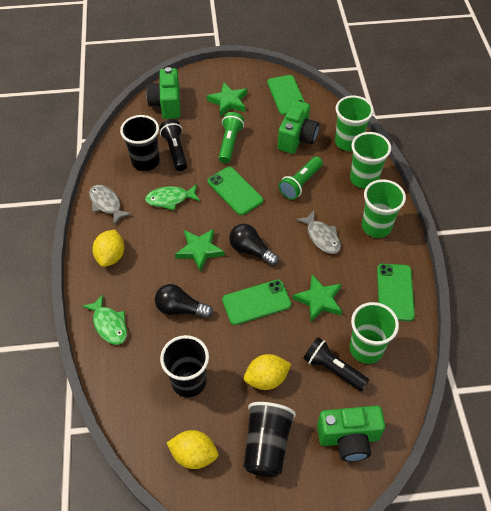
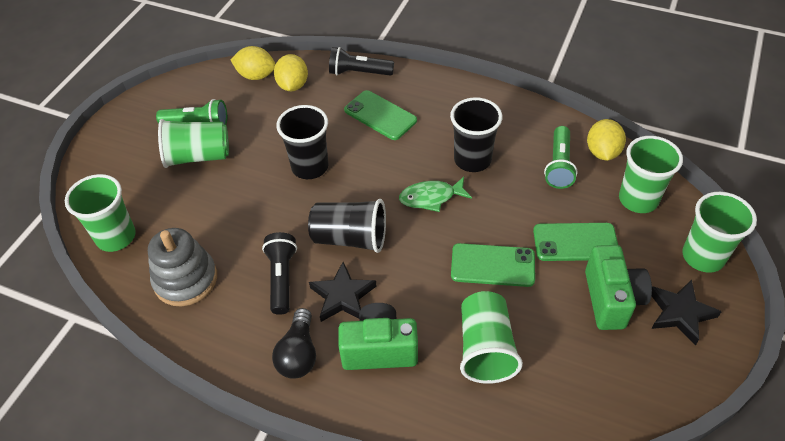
black light bulb: [155,284,213,318] [229,224,279,266] = 2 -> [272,308,316,379] = 1
black star: none = 0 -> [309,262,377,322] [652,280,722,345] = 2
green camera: [146,67,181,119] [278,100,319,154] [317,406,385,462] = 3 -> [338,303,418,370] [585,245,652,330] = 2
green cup: [335,96,374,151] [350,132,391,189] [350,302,399,364] [362,179,406,238] = 4 -> [65,174,136,252] [158,119,229,168] [460,291,523,384] [619,136,683,213] [682,192,757,273] = 5
green fish: [82,294,127,345] [145,184,200,210] = 2 -> [399,177,472,212] = 1
green phone: [208,167,263,215] [222,280,291,325] [267,75,305,115] [377,264,415,321] = 4 -> [344,90,417,140] [451,243,535,287] [533,223,618,261] = 3
green star: [175,229,225,272] [207,83,247,116] [292,275,342,322] = 3 -> none = 0
grey fish: [89,185,132,225] [296,211,341,254] = 2 -> none = 0
grey stacking toy: none = 0 -> [148,228,217,306] = 1

